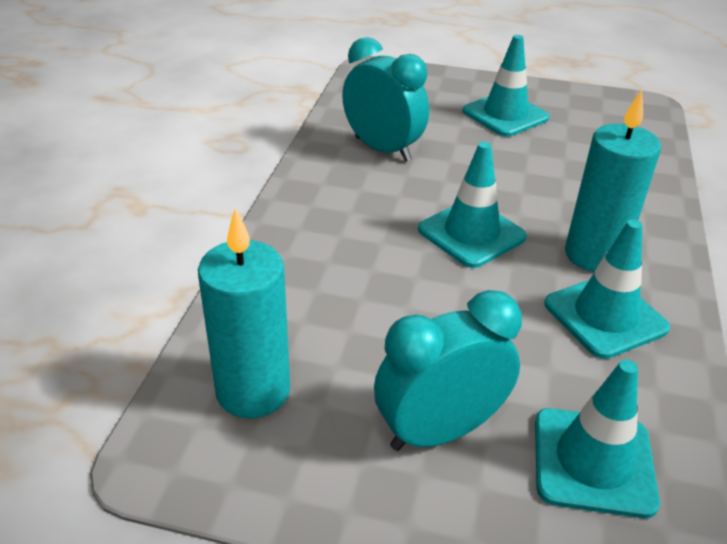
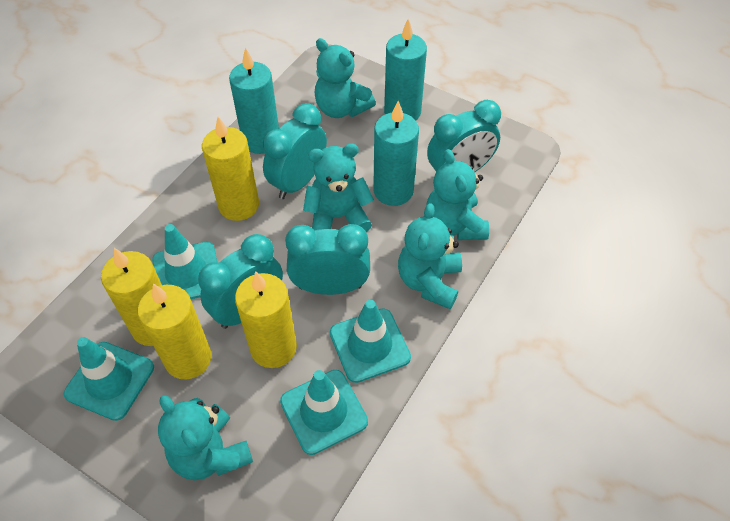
turquoise candle: [198,209,290,419] [565,90,661,272] = 2 -> [229,48,279,154] [373,101,419,206] [384,19,427,120] = 3
turquoise clock: [342,37,429,162] [374,290,522,451] = 2 -> [198,234,283,329] [263,103,327,199] [285,224,370,295] [427,100,501,173] = 4
turquoise teddy bear: none = 0 -> [158,395,253,480] [303,144,374,232] [315,38,376,118] [398,203,462,309] [426,149,489,240] = 5
yellow candle: none = 0 -> [101,248,162,346] [138,283,212,380] [202,117,259,221] [235,272,297,368] = 4

